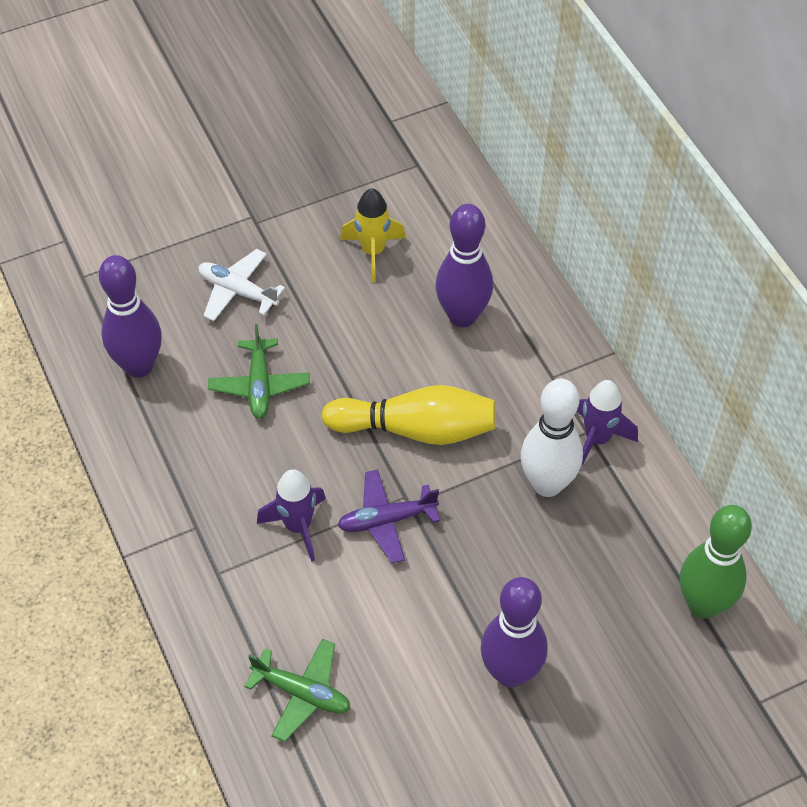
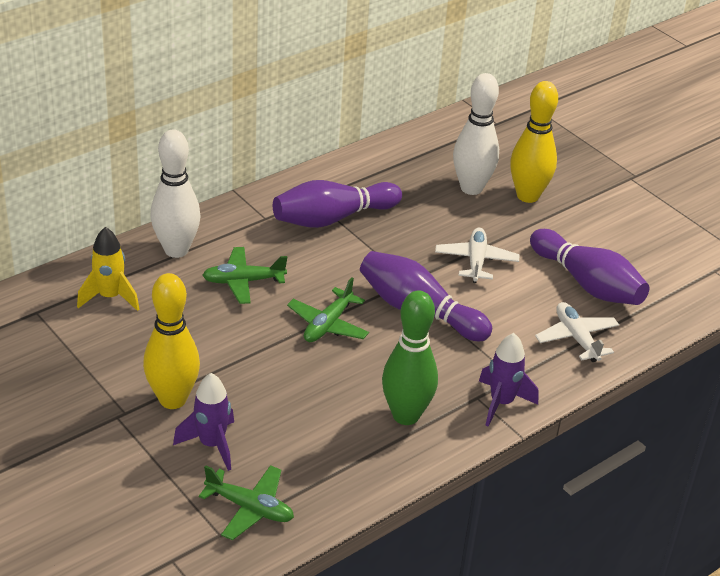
green plane: [208,324,310,419] [244,639,351,742] = 2 -> [199,465,294,540] [202,247,287,304] [287,277,369,342] = 3
purple plane: [337,469,440,563] = 1 -> none = 0
white bowling pin: [521,379,583,497] = 1 -> [150,129,201,258] [453,73,499,195] = 2
white plane: [199,249,285,321] = 1 -> [435,228,519,283] [535,302,619,362] = 2
yellow bowling pin: [321,385,496,445] = 1 -> [143,273,200,409] [510,81,558,203] = 2

